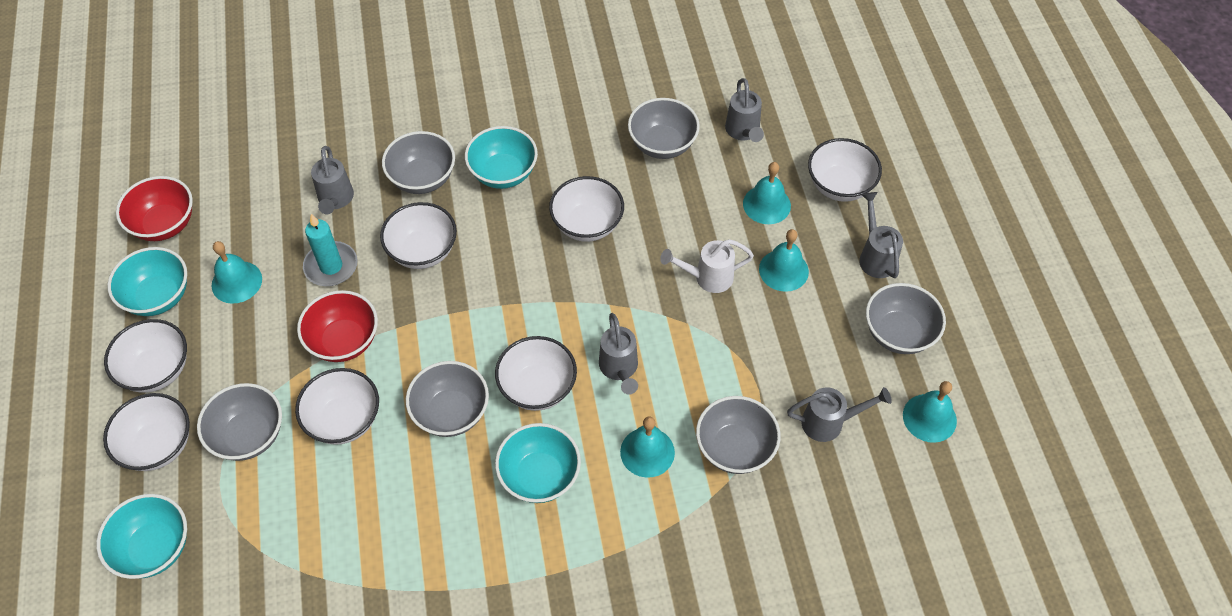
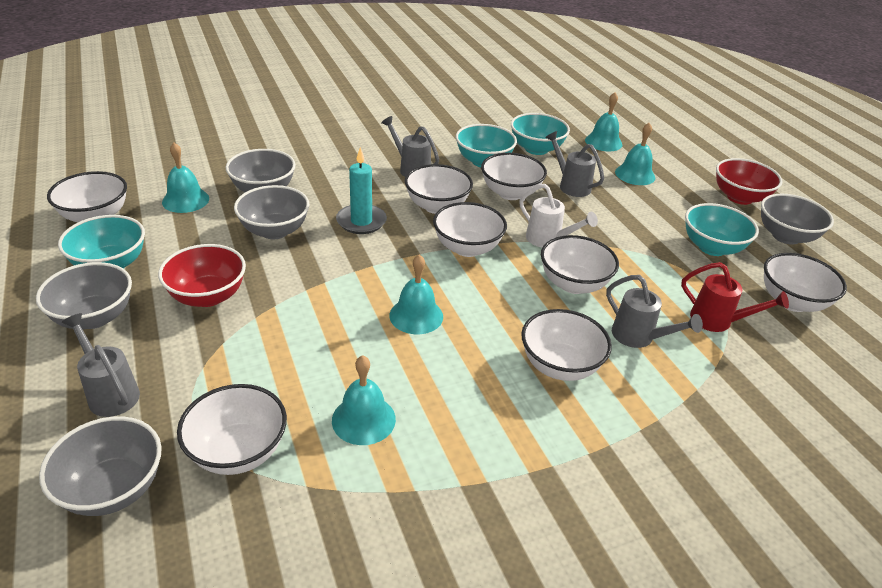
grey bowl: [197,383,282,461] [382,131,455,194] [406,361,489,437] [628,98,700,159] [696,396,781,474] [866,283,946,354] = 6 -> [36,262,132,329] [39,416,162,516] [225,149,296,192] [234,185,309,239] [761,194,834,245] = 5
grey watering can: [311,146,354,214] [599,313,638,395] [725,78,764,142] [787,387,892,442] [859,192,903,278] = 5 -> [62,313,140,417] [381,116,439,177] [545,131,604,197] [606,275,703,348] = 4
red watering can: none = 0 -> [681,262,789,332] = 1
white bowl: [103,393,190,471] [104,319,187,393] [295,368,379,445] [380,202,457,269] [495,336,577,411] [549,176,624,242] [808,138,882,202] = 7 -> [47,171,127,222] [177,384,287,475] [405,164,473,214] [433,202,507,257] [481,153,547,200] [521,309,612,381] [541,235,619,294] [764,253,847,312] = 8

